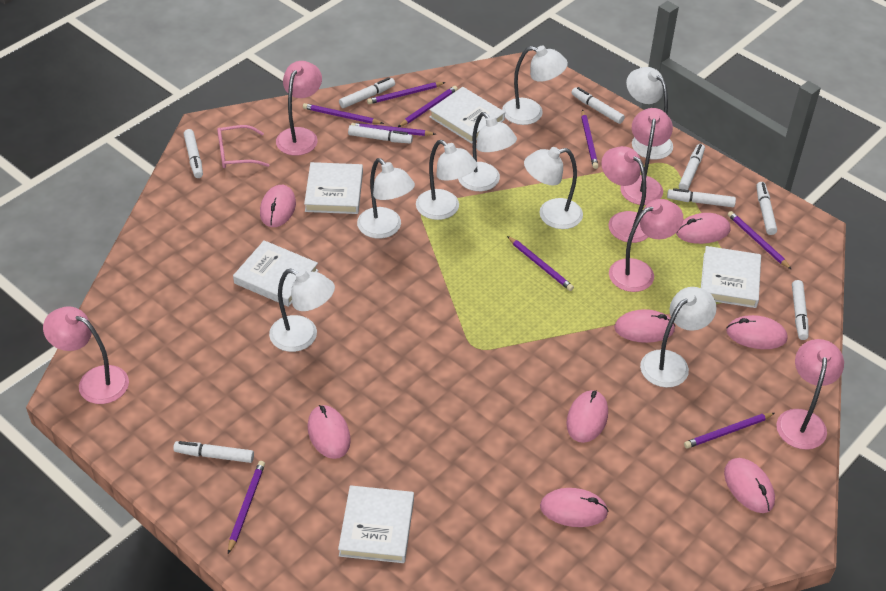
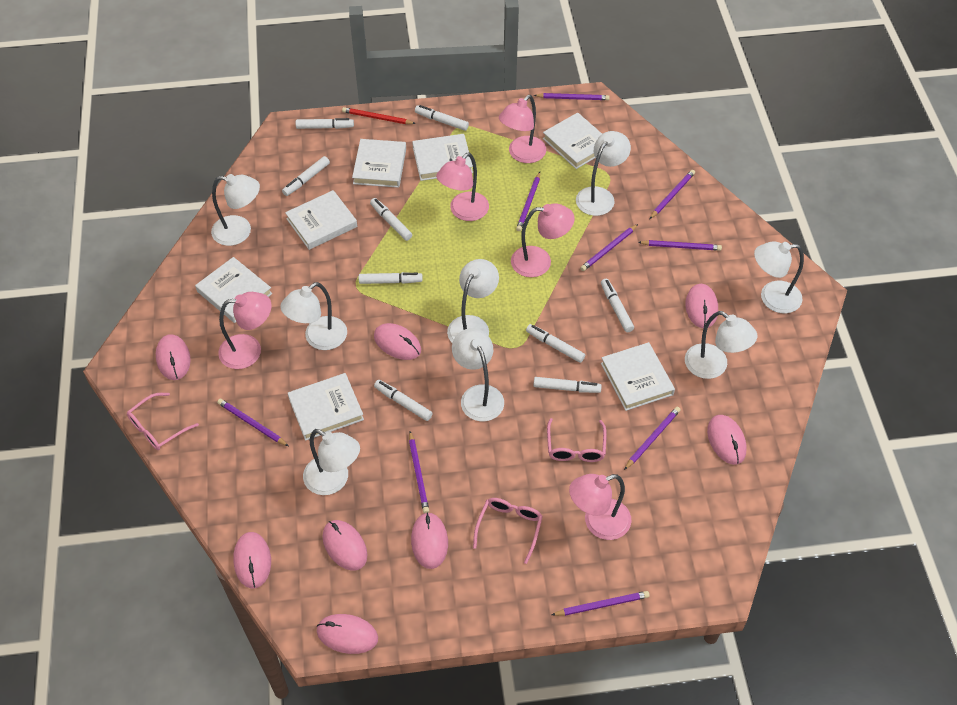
pink glasses: [217,125,269,168] = 1 -> [127,393,199,450] [473,498,543,564] [547,418,607,462] = 3
pink lamp: [43,306,129,404] [276,61,322,156] [601,146,648,243] [609,199,683,292] [620,108,673,205] [776,339,844,450] = 6 -> [218,292,271,369] [436,153,489,221] [499,95,546,163] [511,203,575,277] [569,474,631,540] = 5
red pencil: none = 0 -> [342,107,416,124] = 1
white book: [233,240,318,307] [304,162,363,214] [338,485,414,563] [429,87,505,144] [701,246,761,308] = 5 -> [195,257,272,323] [285,190,357,250] [288,373,364,441] [352,139,406,188] [412,134,473,181] [543,112,602,169] [601,342,675,411] = 7

